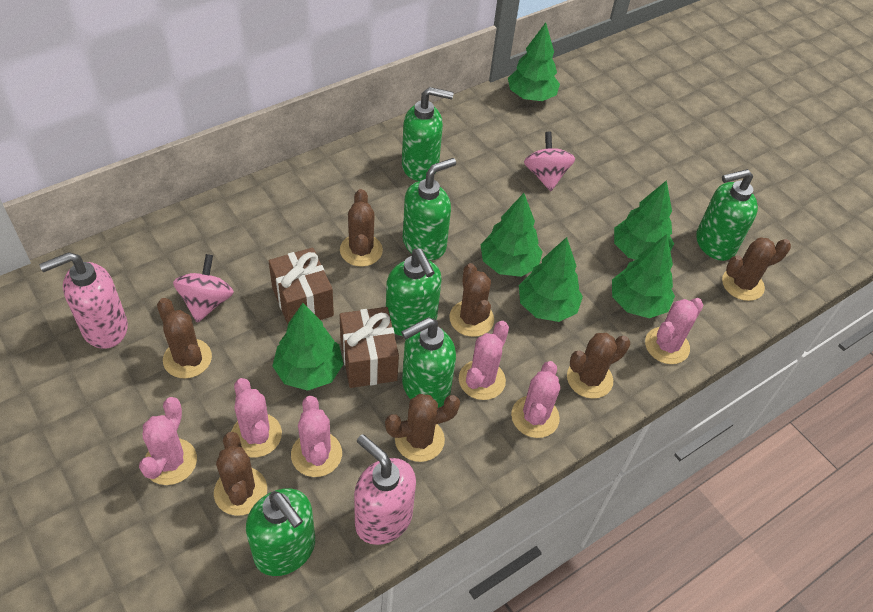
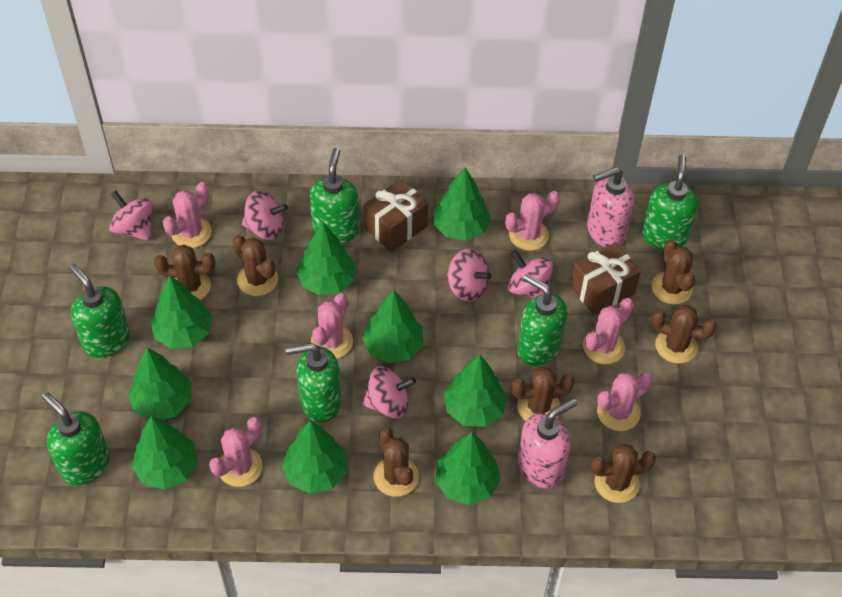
green tree: [272,303,343,391] [481,193,542,277] [508,23,560,101] [519,237,583,322] [612,234,675,318] [614,180,674,260] = 6 -> [128,347,191,420] [132,416,198,489] [150,275,212,349] [282,420,347,494] [296,222,356,295] [362,289,424,363] [434,167,491,241] [435,432,501,505] [444,354,507,427] = 9
pink spinning top: [173,254,234,323] [524,132,575,191] = 2 -> [109,190,153,241] [242,191,288,240] [362,366,416,419] [447,248,492,302] [507,250,553,298] = 5

